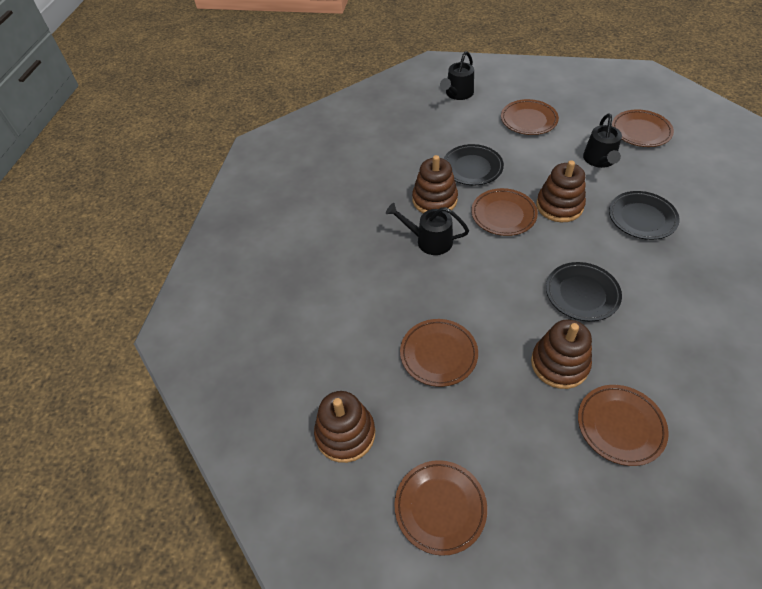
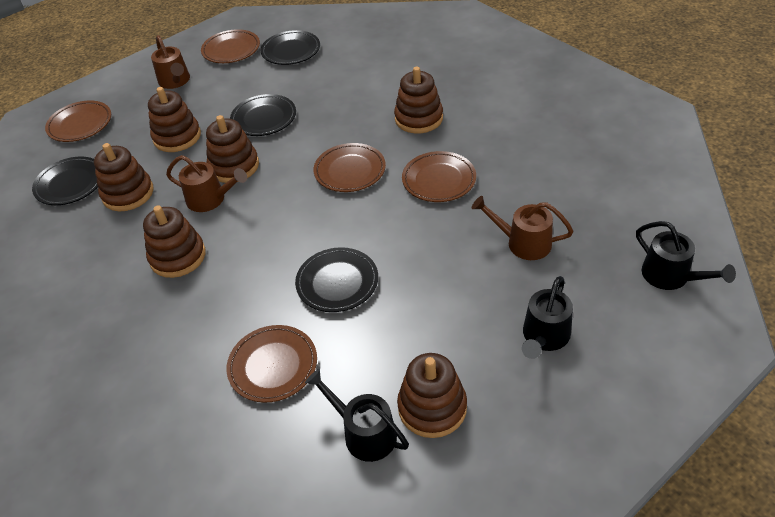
black plate: [444,144,504,185] [546,262,622,321] [609,191,680,240] = 3 -> [32,156,98,205] [230,94,296,136] [261,30,320,65] [295,247,378,312] = 4
brown plate: [394,460,487,556] [400,319,478,387] [471,188,538,236] [501,99,559,135] [578,385,669,466] [612,109,674,147] = 6 -> [45,100,111,142] [201,29,260,63] [227,325,317,402] [313,143,386,192] [402,151,476,202] = 5
brown stacking toy: [314,391,375,463] [412,155,458,213] [531,319,592,389] [536,160,586,222] = 4 -> [94,143,154,211] [143,205,206,278] [148,87,201,152] [206,115,259,183] [394,67,443,133] [397,353,467,438] = 6
brown watering can: none = 0 -> [151,35,190,89] [166,155,247,212] [472,196,573,260] = 3

